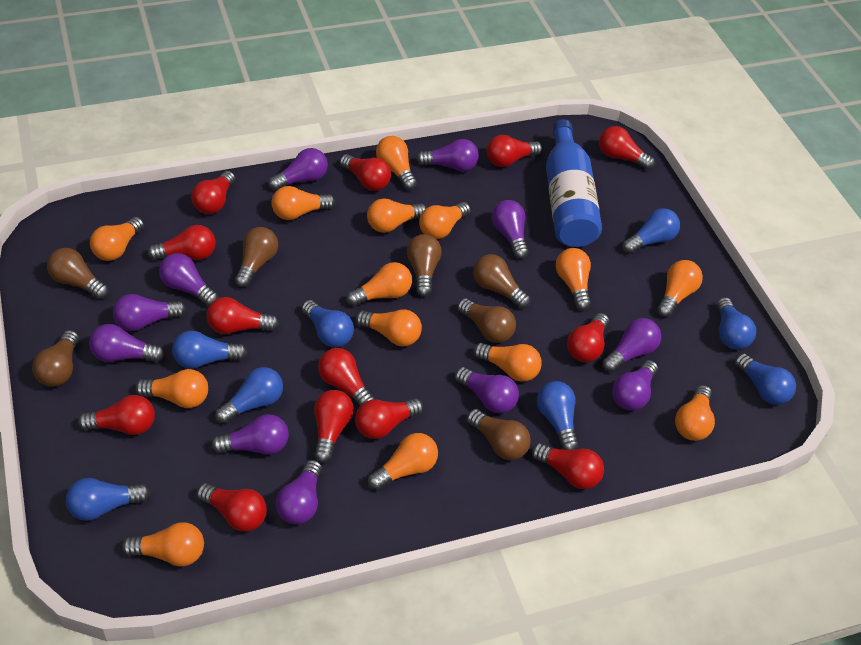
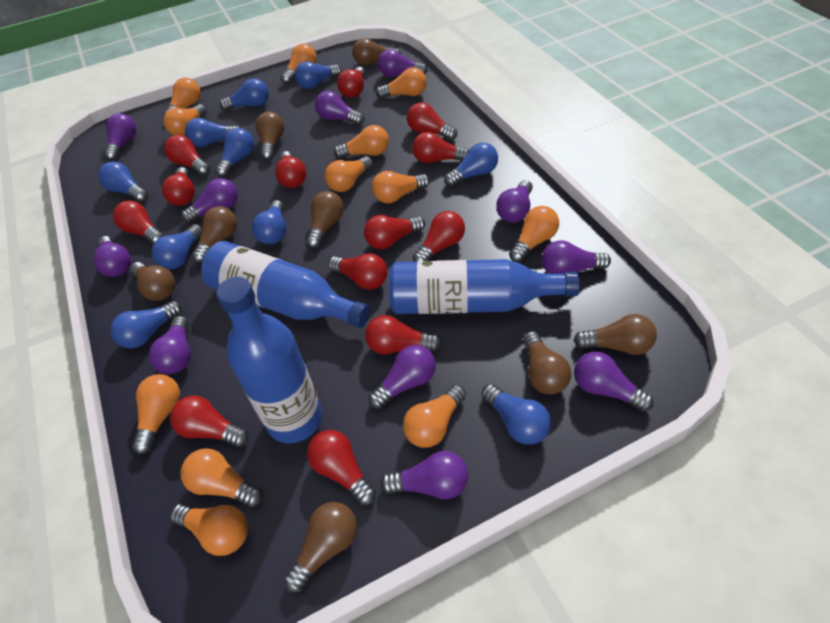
blue bottle: [546,119,602,247] = 1 -> [201,241,370,328] [216,277,322,443] [389,259,580,314] = 3
blue light bulb: [66,478,150,521] [172,331,247,369] [215,367,283,424] [302,300,354,348] [537,381,578,450] [623,208,680,254] [717,297,756,350] [735,353,796,405] = 8 -> [98,161,148,202] [110,301,182,348] [152,224,202,269] [185,118,240,147] [215,128,254,177] [220,79,269,111] [252,200,286,244] [295,61,341,89] [444,143,498,187] [482,384,551,445] = 10
brown light bulb: [32,330,79,387] [47,248,109,299] [235,227,278,287] [407,234,442,297] [458,298,516,343] [467,409,531,460] [473,254,530,308] = 7 -> [130,262,175,301] [192,206,237,263] [255,112,284,160] [284,502,357,593] [306,191,344,248] [352,38,401,66] [523,331,571,395] [573,314,657,355] = 8
orange light bulb: [90,217,144,261] [122,522,204,567] [135,369,208,408] [271,186,335,220] [346,262,412,306] [356,309,422,346] [367,198,426,233] [368,433,438,490] [376,136,417,190] [419,202,471,239] [474,343,542,382] [556,248,591,310] [657,260,703,317] [675,385,715,441] = 14 -> [132,374,180,455] [163,104,207,136] [164,78,201,115] [170,503,248,556] [181,448,263,507] [280,44,317,84] [325,156,373,192] [334,125,389,159] [372,171,430,203] [376,68,427,99] [403,385,466,448] [509,206,559,262] = 12

